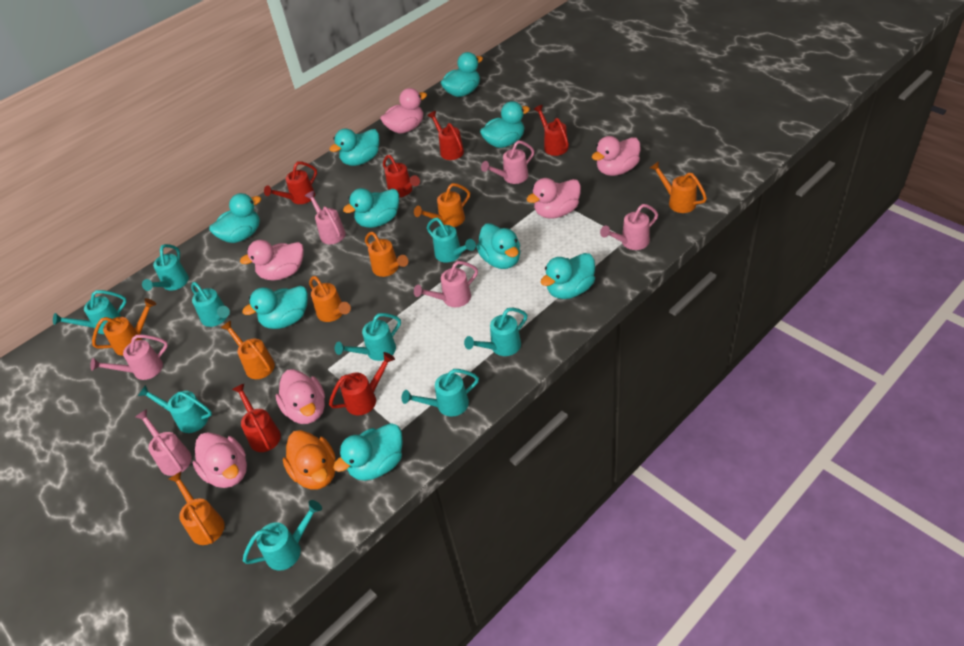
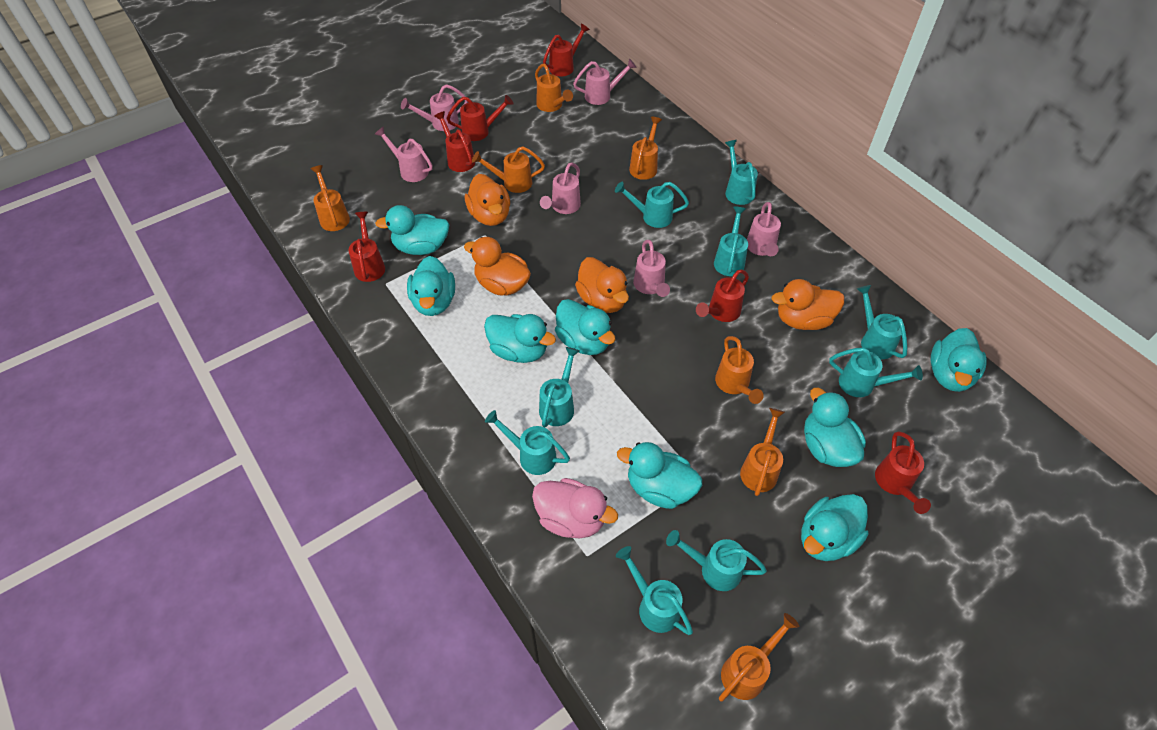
orange duck: [283,430,336,490] = 1 -> [464,237,531,296] [465,174,510,226] [575,257,629,313] [772,279,844,330] = 4
pink duck: [193,432,247,488] [240,240,304,281] [276,369,325,424] [380,88,427,133] [527,178,581,219] [592,136,640,176] = 6 -> [532,478,618,538] = 1
turquoise duck: [209,193,261,243] [242,286,308,329] [330,128,379,166] [333,423,403,481] [343,188,399,228] [441,52,483,97] [476,224,520,269] [480,101,530,148] [541,253,595,299] = 9 -> [375,205,449,255] [407,256,455,316] [484,314,556,363] [555,299,615,355] [617,442,702,509] [801,494,869,561] [804,388,866,467] [931,328,987,392] = 8

